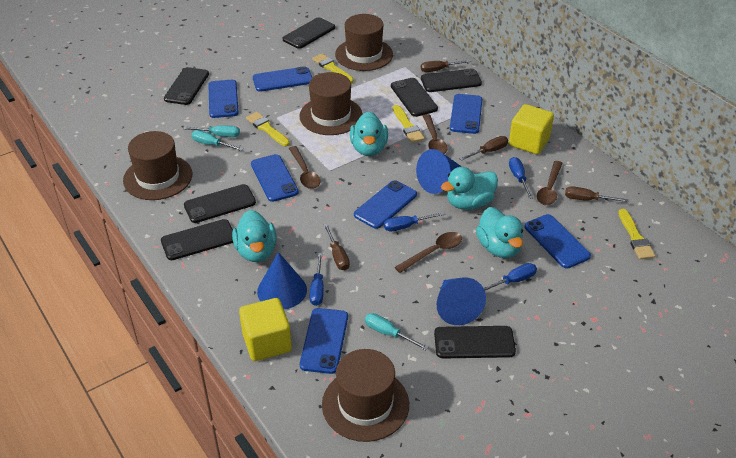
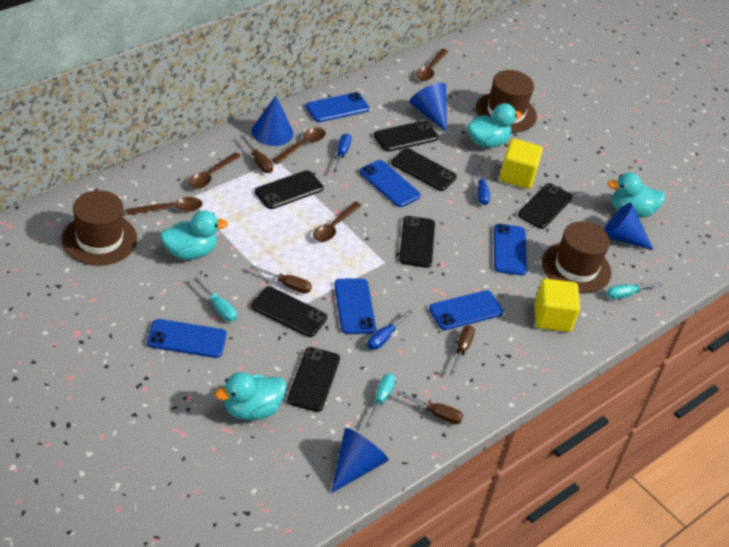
blue cone: [257,252,307,309] [416,149,462,194] [437,277,486,325] = 3 -> [251,96,293,146] [331,428,389,493] [409,83,447,132] [604,203,654,250] = 4
blue phone: [208,80,239,118] [251,154,299,202] [253,66,312,92] [300,308,348,374] [354,180,417,229] [450,94,482,134] [525,214,591,269] = 7 -> [147,319,227,358] [305,92,370,122] [334,278,376,334] [359,160,421,207] [429,290,503,330] [494,224,527,275] = 6
blue screwdriver: [310,253,324,306] [384,212,445,232] [484,263,537,290] [509,157,533,199] = 4 -> [333,133,352,173] [367,310,412,350] [478,163,490,205] = 3
brown hat: [123,131,192,200] [299,72,363,135] [322,349,409,442] [335,14,393,71] = 4 -> [62,190,137,266] [475,70,537,133] [542,221,611,294] = 3
brown spoon: [289,146,320,189] [395,232,462,273] [423,114,448,154] [536,161,562,205] = 4 -> [126,197,203,215] [188,152,241,189] [272,127,326,164] [313,201,362,242] [416,49,448,81] = 5
yellow brush: [246,112,290,146] [312,53,354,83] [393,105,425,143] [618,209,655,259] = 4 -> none = 0

